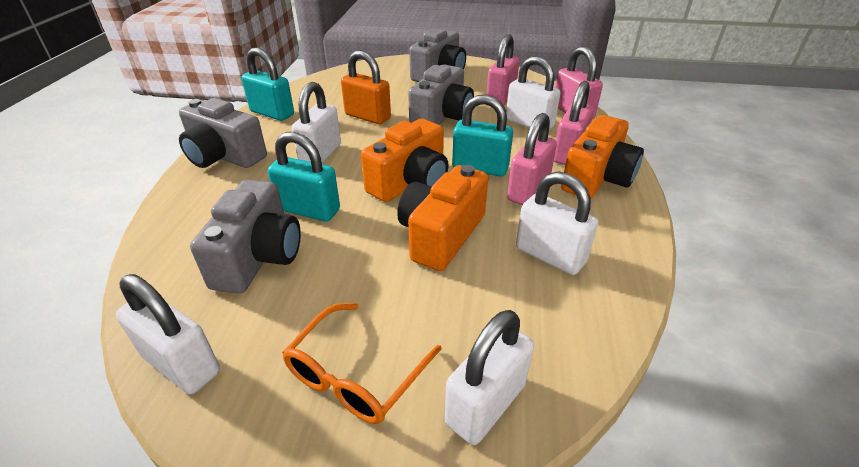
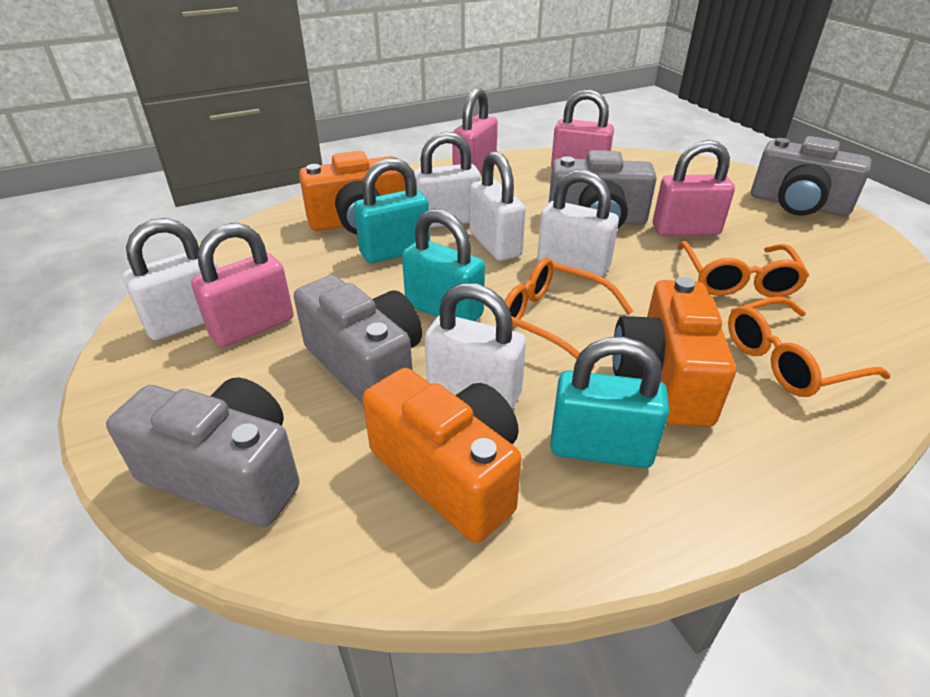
orange glasses: [282,303,442,424] = 1 -> [504,258,633,370] [678,241,809,297] [728,296,890,397] = 3
orange padlock: [341,50,391,124] = 1 -> none = 0

